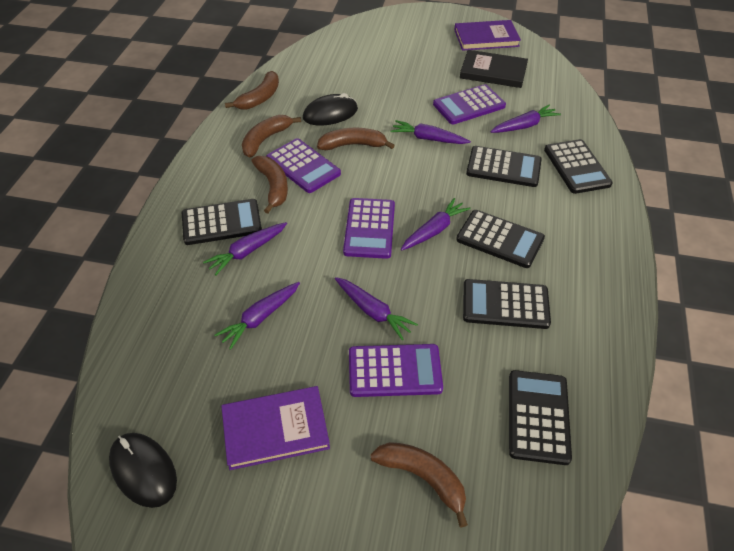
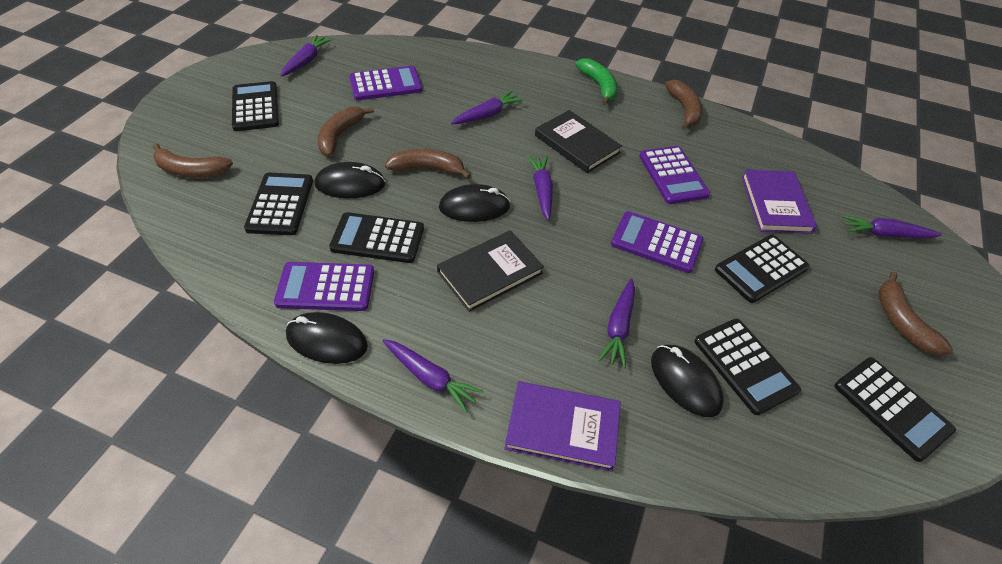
black book: [460,50,528,88] = 1 -> [437,230,544,312] [535,110,622,173] = 2
black mouse: [109,433,177,508] [303,93,358,125] = 2 -> [286,312,368,364] [315,162,386,198] [439,184,511,222] [651,345,724,417] = 4
green banana: none = 0 -> [576,58,618,105] = 1

